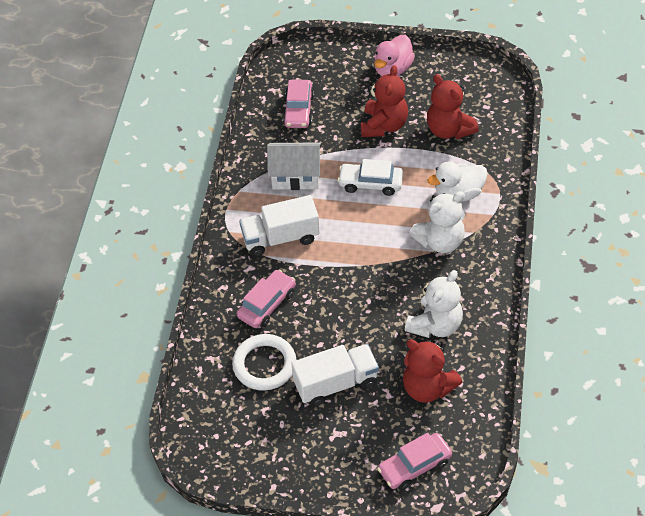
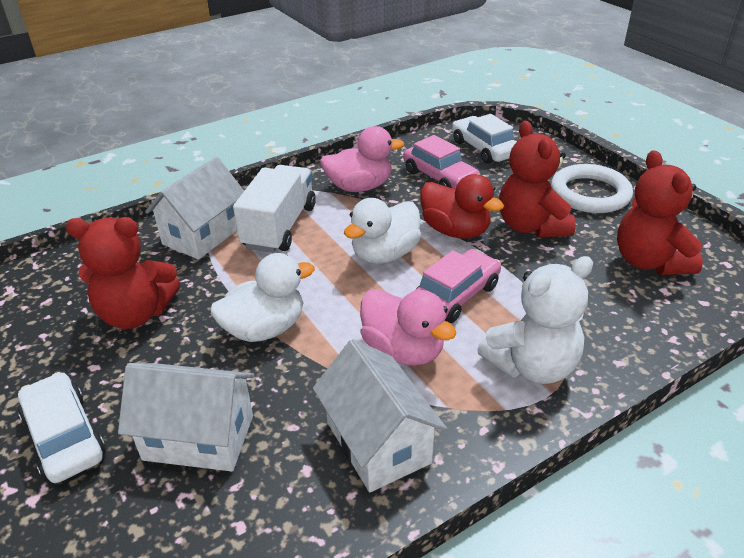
pink car: [237,269,296,328] [283,80,314,128] [377,433,452,490] = 3 -> [403,135,480,188] [414,249,501,323] = 2
pink duck: [374,35,415,76] = 1 -> [320,126,404,192] [360,289,457,366] = 2
red duck: none = 0 -> [420,174,504,239] = 1
white car: [338,159,403,196] = 1 -> [18,372,106,483] [452,114,517,164] = 2
white duck: [428,162,487,202] = 1 -> [211,253,315,342] [344,198,421,264] = 2
white house: [267,142,321,190] = 1 -> [118,363,255,472] [145,157,244,260] [313,339,447,492] = 3
white teddy bear: [405,270,463,338] [409,191,465,253] = 2 -> [477,256,593,384] = 1
white truck: [239,195,320,257] [291,344,379,407] = 2 -> [233,165,316,253] = 1

